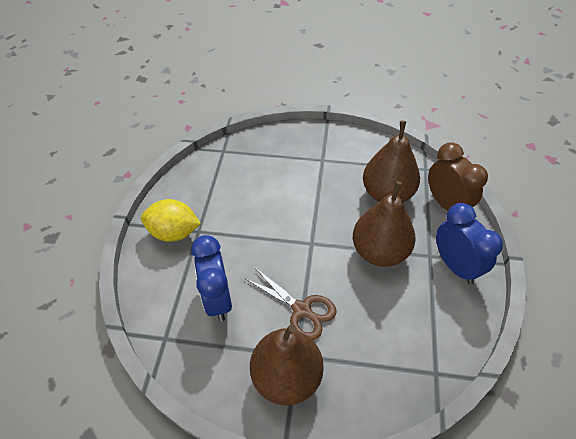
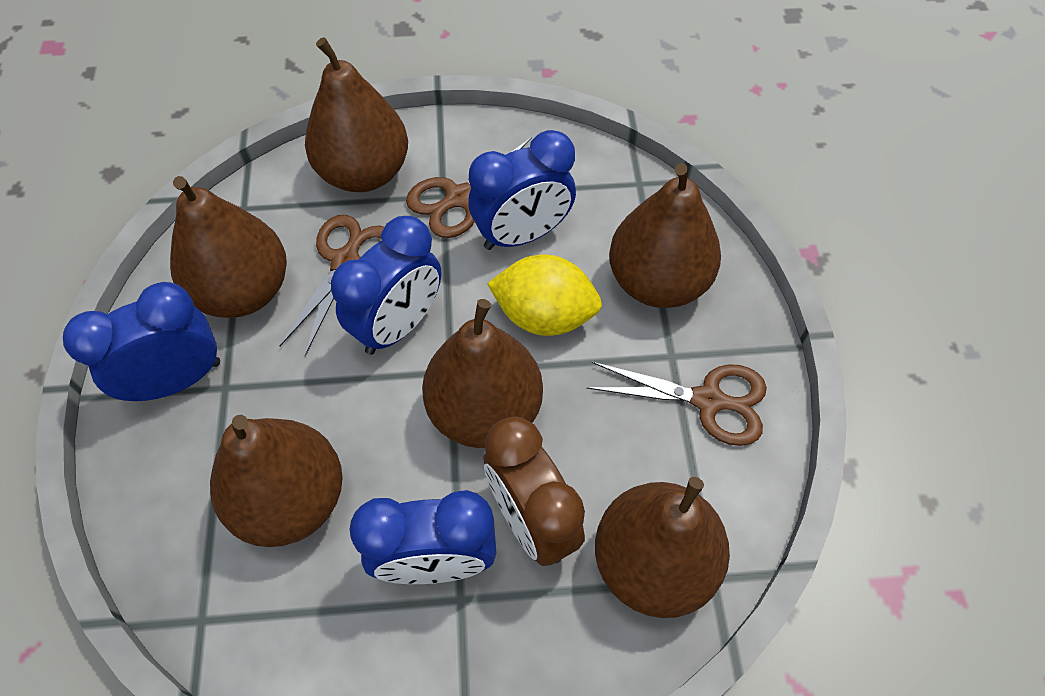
blue clock: [191,235,232,321] [436,203,503,284] = 2 -> [63,282,220,401] [331,216,441,355] [350,490,496,584] [468,130,576,250] = 4
brown pear: [250,324,324,405] [353,181,416,267] [363,121,420,202] = 3 -> [170,176,287,318] [210,415,343,547] [305,37,408,192] [422,299,543,448] [595,477,730,618] [609,163,721,308] = 6
brown scissors: [246,267,337,340] = 1 -> [280,215,384,356] [406,137,532,238] [586,362,767,446] = 3

